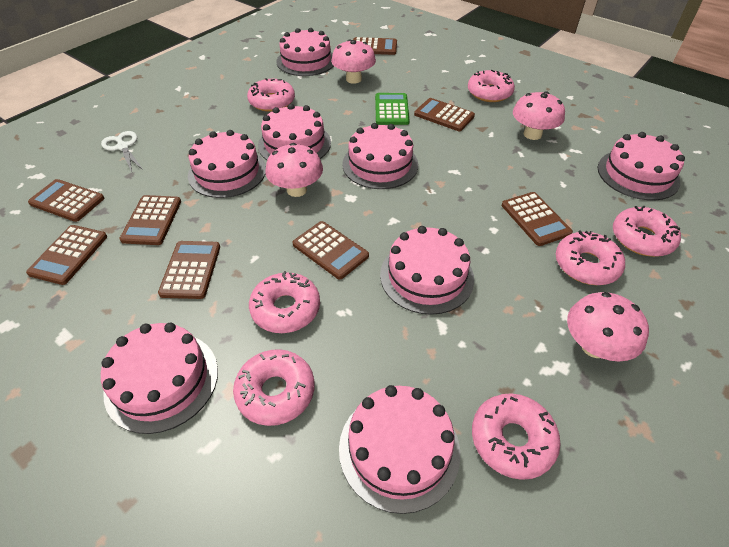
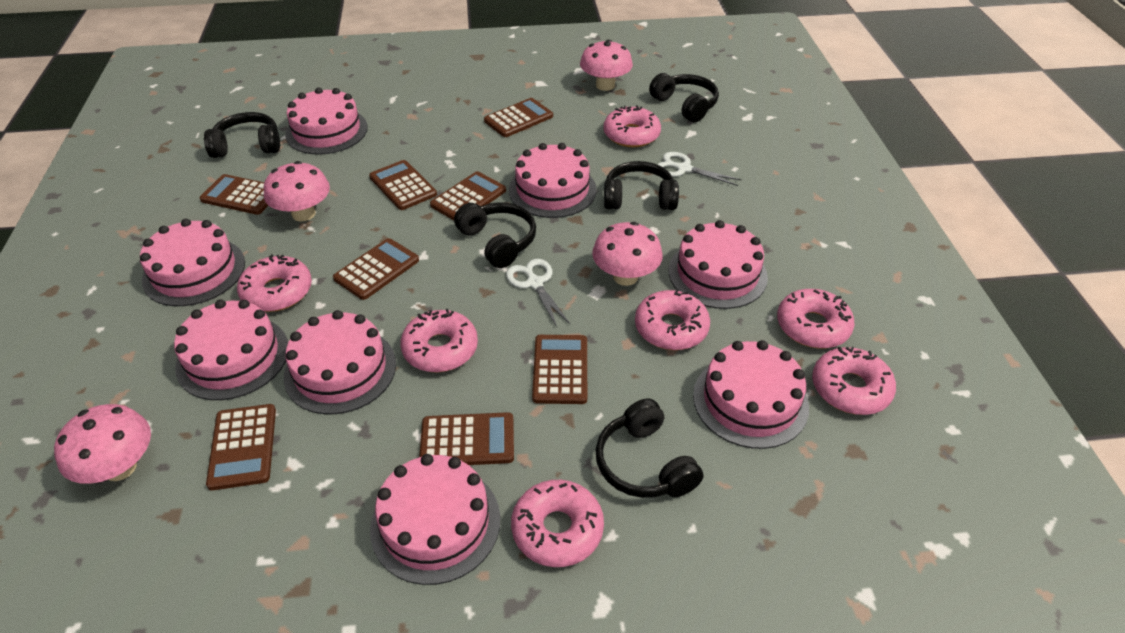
black headphones: none = 0 -> [204,112,280,158] [454,202,536,268] [596,398,703,498] [604,161,679,210] [649,73,719,122] = 5
green calculator: [375,93,410,125] = 1 -> none = 0
white scissors: [101,131,143,172] = 1 -> [506,259,571,327] [657,152,742,186] = 2

